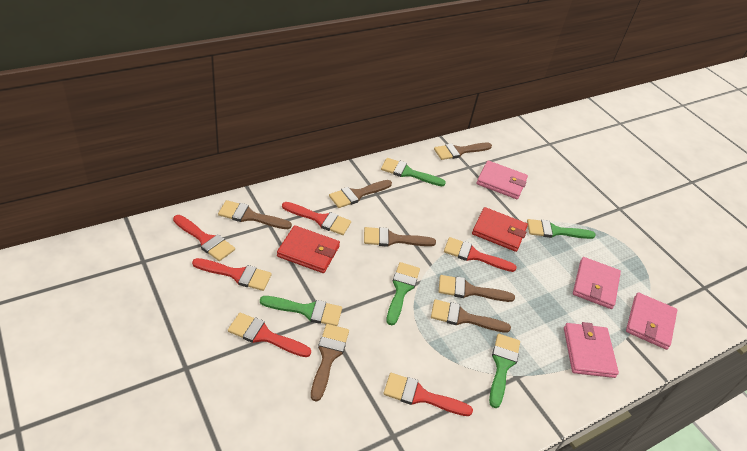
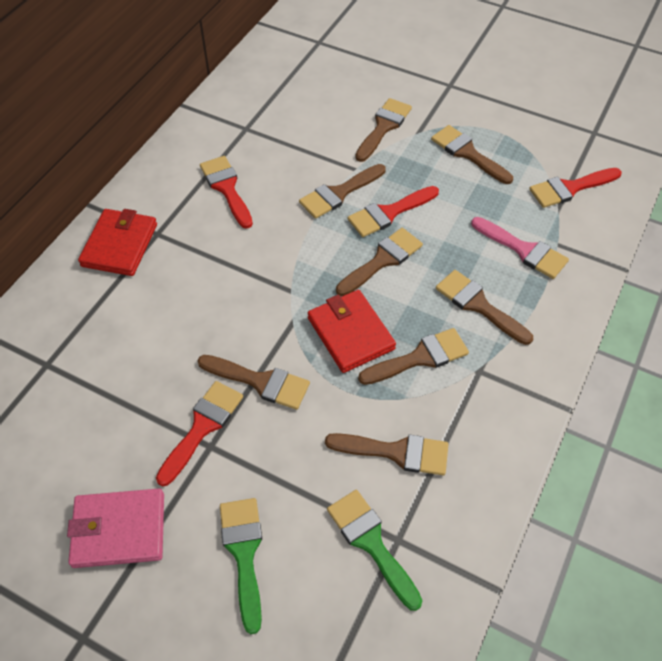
brown brush: [218,200,292,229] [311,324,349,402] [329,180,392,208] [364,227,436,247] [431,299,511,333] [434,143,492,160] [439,275,515,302] = 7 -> [197,355,310,410] [299,164,386,219] [325,433,449,475] [336,228,423,296] [355,98,412,162] [358,328,469,385] [431,125,513,184] [436,270,533,345] = 8
green brush: [260,296,342,326] [381,158,446,186] [386,262,420,325] [489,334,520,408] [527,219,596,239] = 5 -> [220,498,262,634] [327,490,422,611] = 2
pink brush: none = 0 -> [471,217,569,279] = 1
pink wallet: [477,161,528,199] [564,322,619,378] [573,257,621,309] [626,292,677,350] = 4 -> [67,489,164,568] = 1
red brush: [173,215,235,261] [192,258,272,291] [228,313,311,357] [282,202,351,235] [383,373,473,416] [444,237,517,272] = 6 -> [156,381,243,486] [200,156,253,229] [348,186,439,237] [529,168,622,208] = 4

